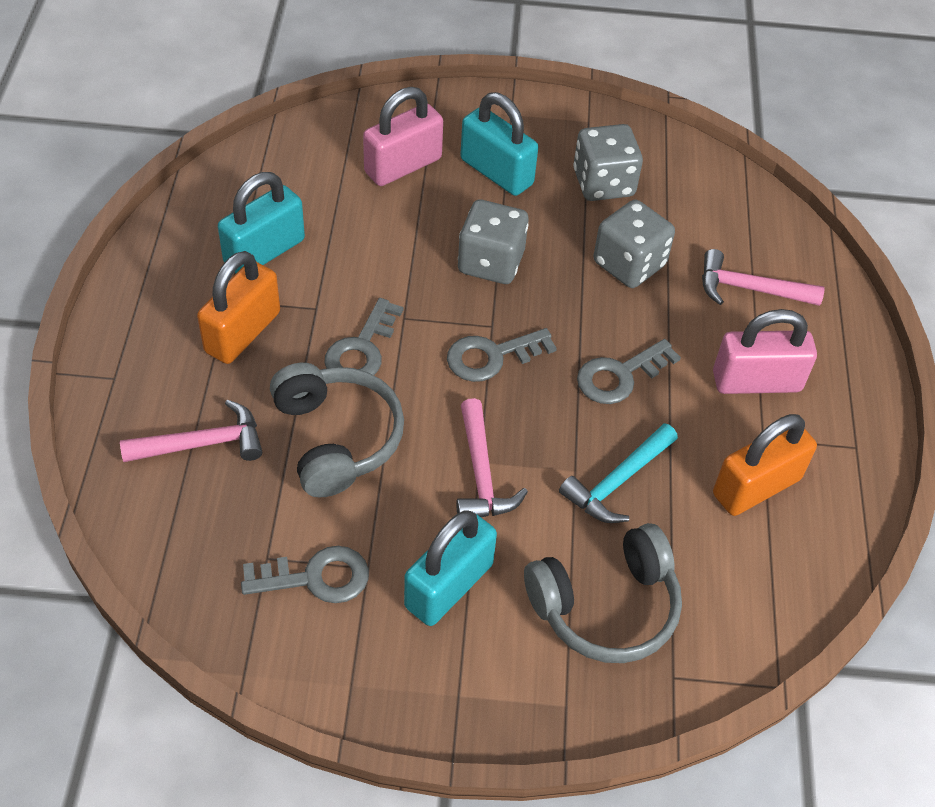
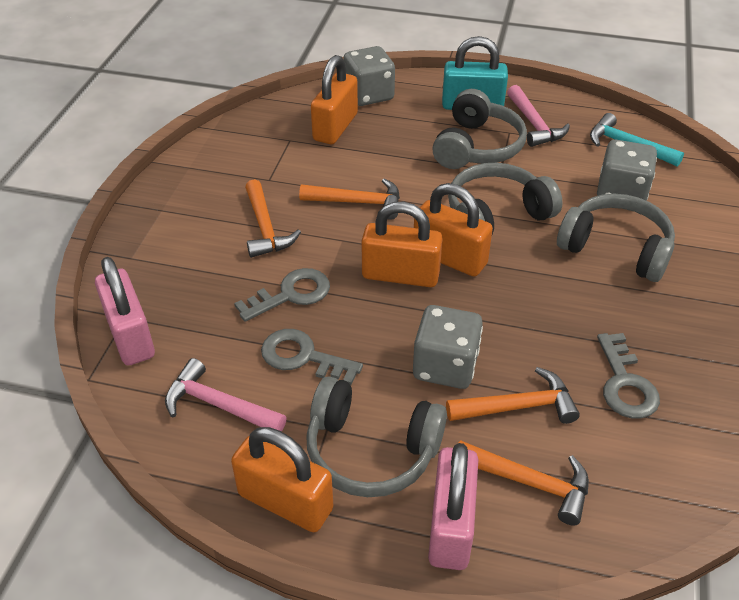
grey headphones: [270,363,404,497] [524,523,682,663] = 2 -> [306,377,447,497] [432,89,527,169] [448,163,563,234] [557,194,675,282] = 4
grey key: [241,546,369,603] [324,298,403,375] [447,328,557,382] [577,339,681,404] = 4 -> [234,268,330,322] [261,329,363,385] [597,333,660,419] = 3
orange hammer: none = 0 -> [245,179,301,258] [299,178,400,220] [446,367,580,424] [459,440,589,525] = 4
orange padlock: [197,251,280,364] [713,414,817,516] = 2 -> [231,427,333,532] [311,55,358,144] [362,202,443,287] [414,183,493,277] = 4
pink hammer: [120,400,262,462] [456,398,528,517] [702,249,825,306] = 3 -> [165,358,287,432] [507,85,570,147] = 2
turquoise padlock: [218,172,305,273] [404,511,497,626] [460,92,538,196] = 3 -> [442,36,508,110] = 1

